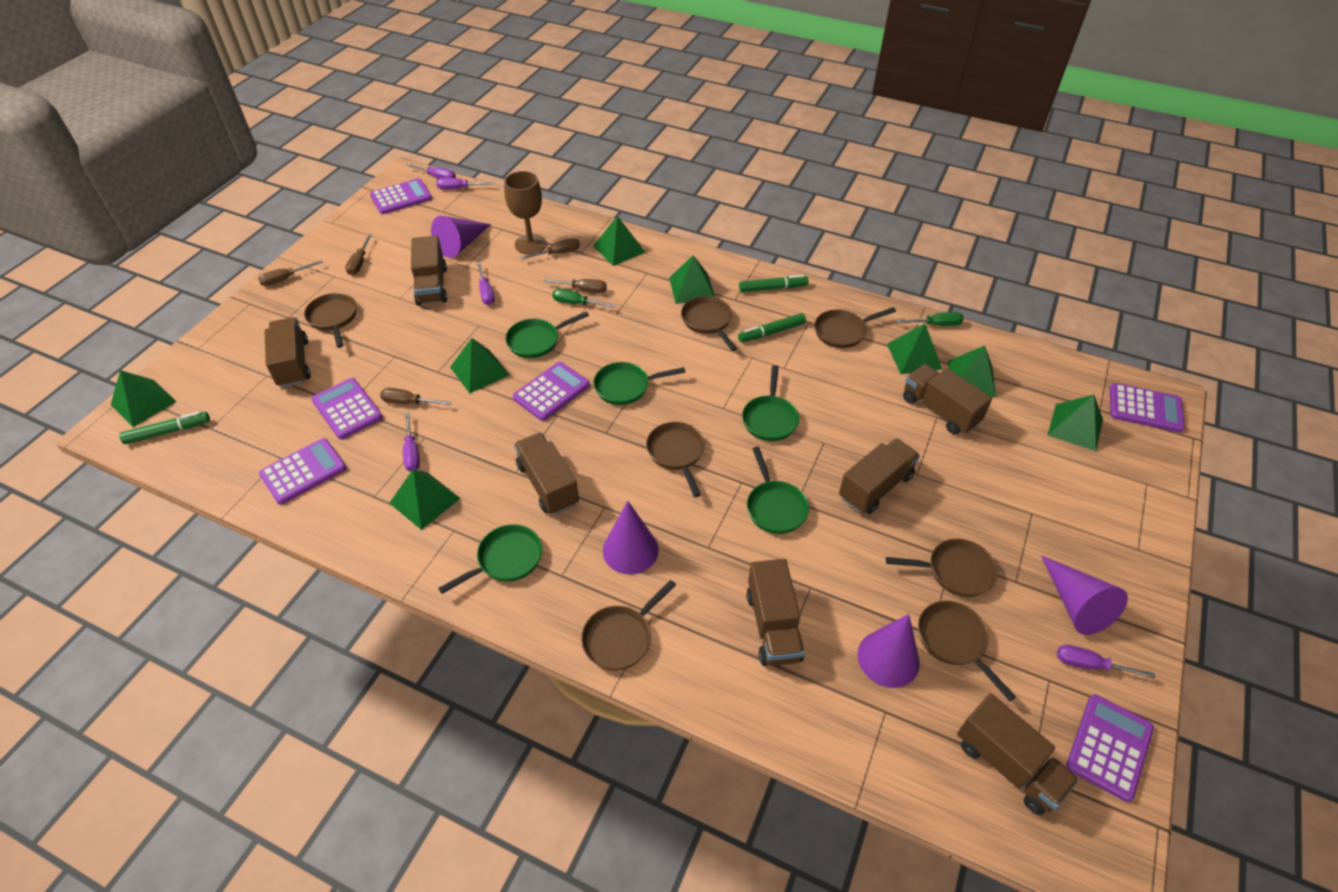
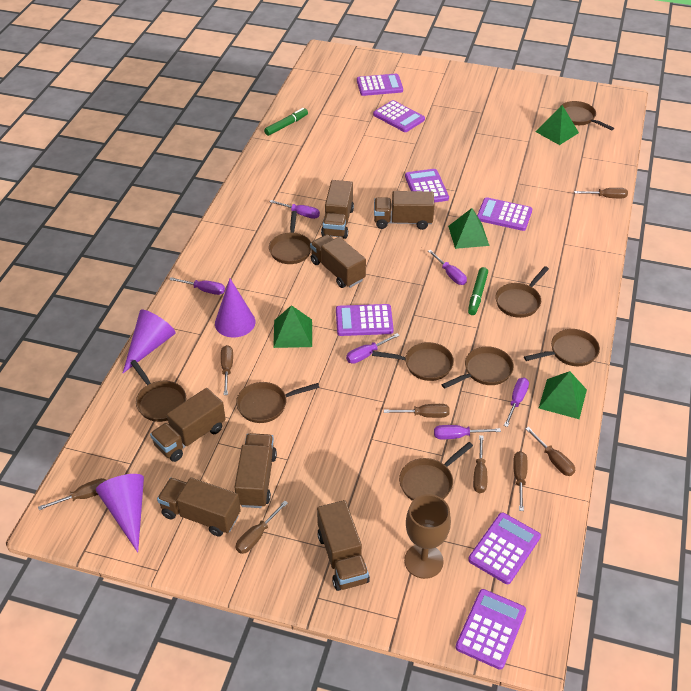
brown pan: [304,293,357,348] [581,580,676,671] [646,422,705,497] [681,296,737,351] [814,307,896,348] [886,539,998,597] [918,601,1016,701] = 7 -> [130,360,186,422] [236,382,319,423] [269,211,311,264] [372,342,454,381] [399,442,473,501] [441,346,514,389] [495,266,549,318] [524,329,600,366] [559,101,614,131] = 9
brown screwdriver: [258,260,323,286] [345,234,372,275] [380,388,451,406] [520,238,580,260] [543,279,607,293] = 5 -> [38,478,106,510] [221,345,233,395] [235,501,288,554] [384,404,450,418] [473,435,487,493] [513,451,527,511] [525,427,575,476] [574,188,628,198] = 8
green marker: [119,412,210,444] [738,313,806,342] [739,275,808,292] = 3 -> [264,108,308,136] [468,267,488,315] = 2
green pan: [438,524,542,594] [505,311,589,358] [593,362,685,405] [742,365,799,441] [747,447,809,534] = 5 -> none = 0
green pyramid: [111,370,177,427] [390,469,461,530] [450,338,509,393] [593,216,645,266] [669,255,715,304] [887,323,943,374] [948,346,996,397] [1048,395,1103,451] = 8 -> [273,305,312,348] [448,208,490,249] [536,105,579,145] [539,371,587,419] = 4
green screwdriver: [552,289,615,308] [897,312,964,326] = 2 -> none = 0
purple calculator: [259,438,346,505] [311,378,383,439] [370,178,432,214] [513,362,590,421] [1066,694,1154,802] [1110,383,1185,432] = 6 -> [336,304,393,336] [357,74,403,96] [373,100,425,132] [405,169,449,203] [456,589,526,670] [468,512,541,584] [477,197,532,231] = 7
purple cone: [431,216,491,258] [603,501,659,575] [857,614,920,688] [1041,556,1128,635] = 4 -> [96,474,144,553] [122,310,176,374] [215,279,255,338] = 3
purple screwdriver: [403,413,420,472] [406,163,456,179] [436,178,494,190] [477,262,495,305] [1057,645,1155,679] = 5 -> [169,277,225,295] [270,200,320,219] [346,333,400,364] [428,250,467,285] [434,425,501,439] [504,378,529,427] = 6

